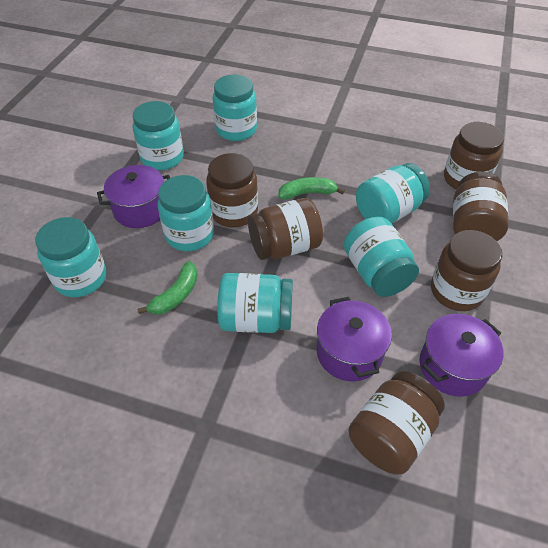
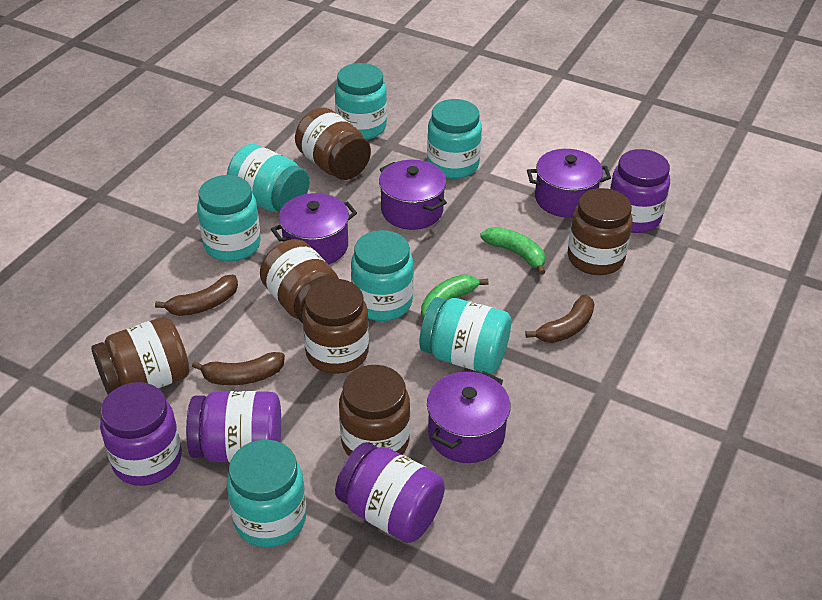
brown banana: none = 0 -> [155,275,238,316] [192,352,285,385] [525,294,595,343] = 3
purple jar: none = 0 -> [100,382,182,486] [186,391,281,463] [335,442,445,543] [610,149,670,233] = 4
purple pot: [97,165,170,228] [317,297,392,382] [419,314,504,397] = 3 -> [271,193,357,265] [379,160,447,230] [427,371,510,463] [527,149,611,218] = 4

